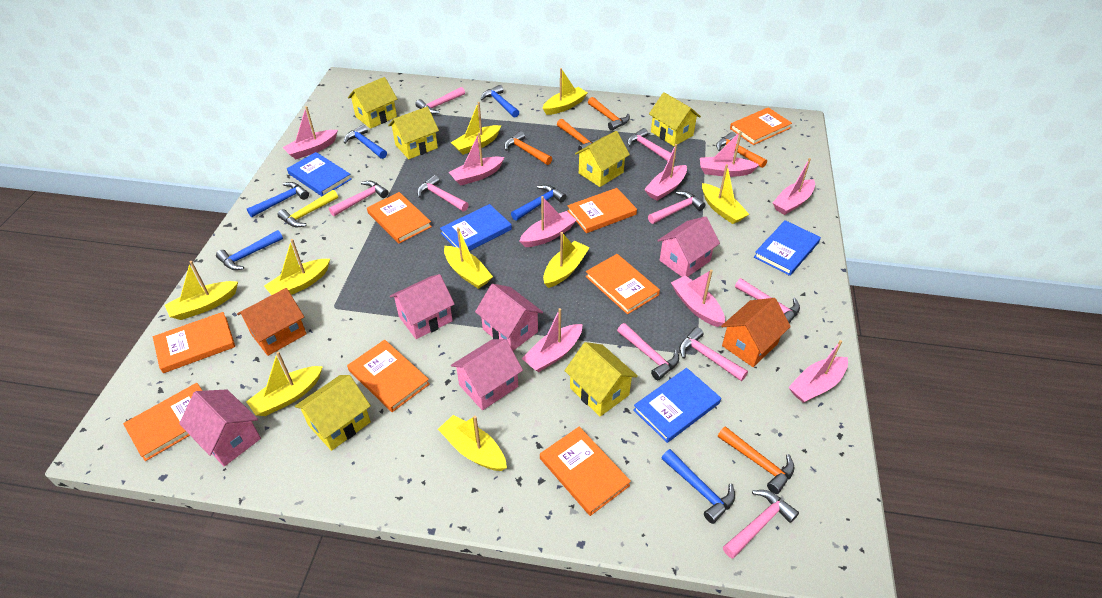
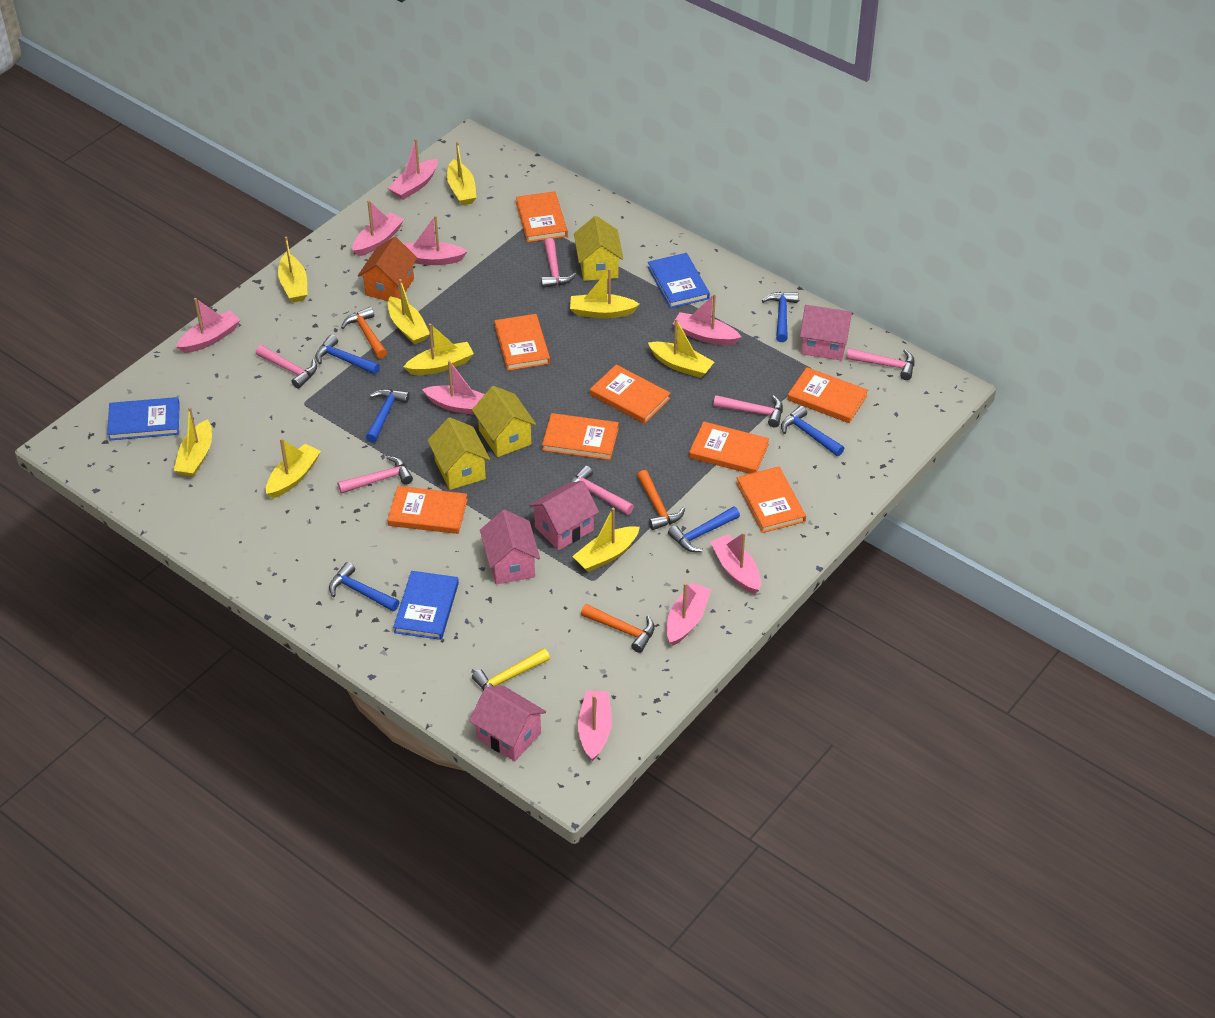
blue book: [287,152,352,196] [440,204,512,251] [633,368,721,443] [754,220,821,276] = 4 -> [107,397,180,441] [393,571,459,640] [648,253,710,308] = 3
orange hammer: [504,131,552,165] [557,119,600,151] [588,97,630,131] [716,132,767,168] [718,426,794,494] = 5 -> [341,307,387,359] [581,604,655,653] [637,470,685,530] = 3
orange house: [237,288,307,356] [721,298,791,367] = 2 -> [358,237,417,301] = 1
pink hammer: [329,181,388,216] [415,87,465,114] [417,175,469,211] [617,323,679,380] [627,128,676,161] [648,191,706,224] [679,327,748,381] [723,490,799,559] [735,278,800,323] = 9 -> [256,345,317,389] [338,456,413,494] [541,238,576,288] [570,466,634,515] [713,395,783,427] [846,348,915,380] = 6
pink house: [179,389,261,467] [390,274,455,339] [451,339,523,410] [475,284,543,351] [657,216,720,277] = 5 -> [469,685,546,761] [480,510,540,584] [529,481,599,550] [800,305,853,361] = 4
yellow house: [295,375,371,451] [348,77,397,129] [388,107,439,159] [565,342,638,417] [575,131,630,187] [649,92,701,146] = 6 -> [427,417,490,490] [472,386,536,457] [574,216,623,281] = 3

